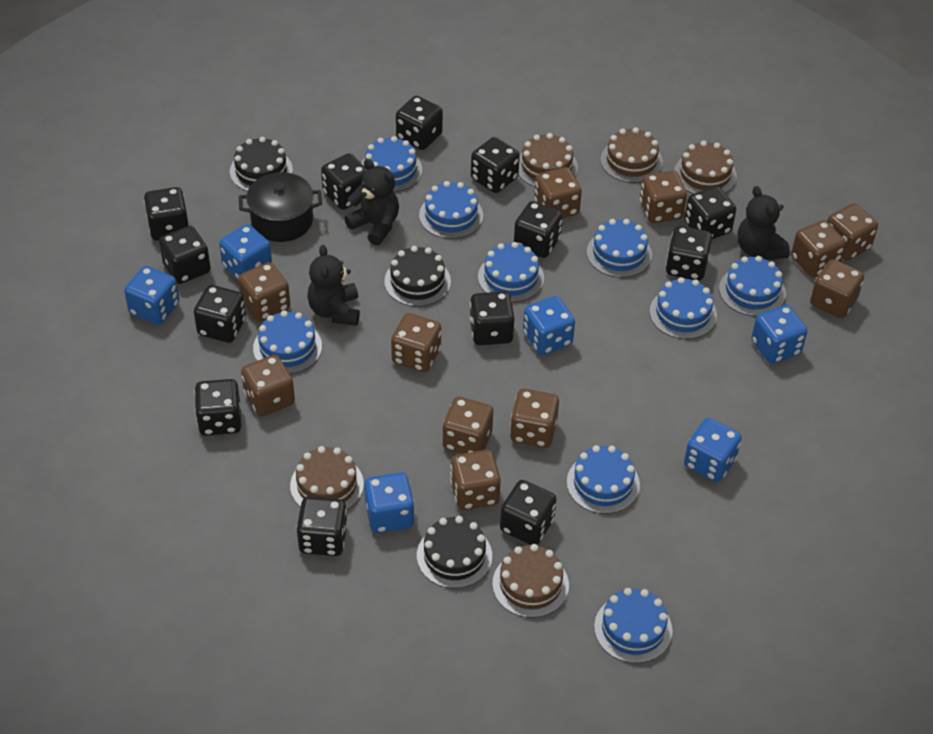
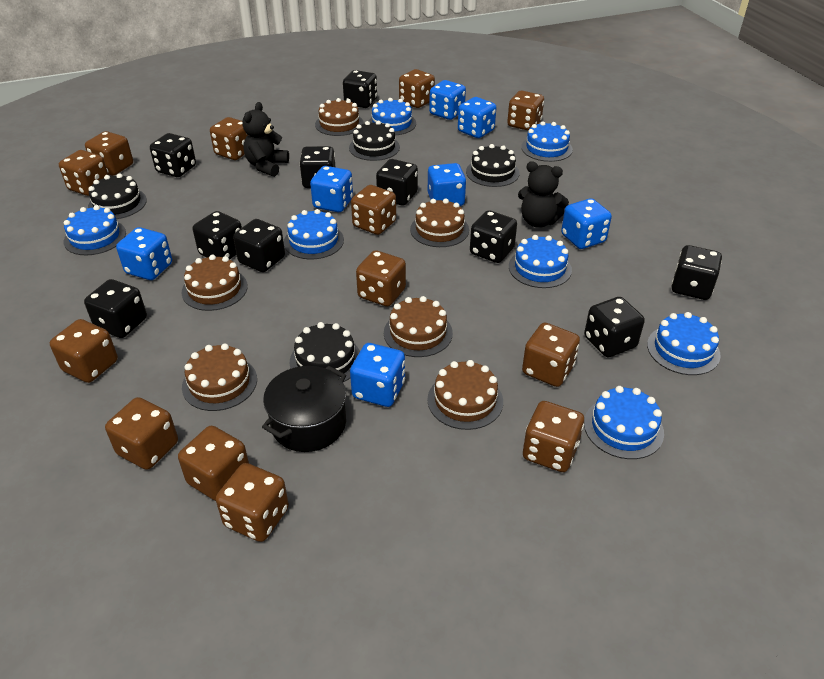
black cake: [230,137,293,192] [384,246,451,307] [417,516,492,588] = 3 -> [88,173,147,219] [289,322,360,382] [349,121,400,161] [466,144,519,187] = 4
black dice: [144,187,189,241] [159,226,211,284] [194,285,246,343] [195,379,241,436] [296,497,348,556] [321,153,367,210] [396,96,443,150] [470,291,514,345] [471,137,520,193] [500,480,557,545] [514,201,563,258] [666,226,712,281] [684,186,736,239] = 13 -> [84,279,147,338] [150,133,196,177] [193,211,242,259] [233,219,285,272] [299,146,335,188] [343,70,377,108] [376,159,418,206] [470,210,517,263] [584,297,645,357] [672,245,722,300] = 10
black teddy bear: [307,245,360,326] [344,159,399,246] [737,186,790,260] = 3 -> [242,102,289,177] [518,161,569,228] = 2
blue cake: [253,310,322,374] [361,136,422,192] [419,181,483,239] [478,242,544,302] [567,445,640,514] [587,219,652,278] [594,588,672,663] [650,277,717,339] [719,256,786,316] = 9 -> [64,205,126,255] [284,209,344,259] [369,98,416,135] [509,235,572,288] [521,121,573,162] [584,386,664,459] [647,312,721,375] = 7
blue dice: [124,266,179,325] [219,224,272,279] [364,472,414,533] [523,296,575,355] [684,418,742,482] [751,305,808,364] = 6 -> [116,227,172,280] [310,166,353,212] [350,343,405,407] [428,163,466,206] [429,80,466,120] [458,97,497,138] [561,198,612,249] = 7
brown cake: [290,446,364,510] [492,544,569,618] [518,133,578,187] [601,127,663,183] [674,141,737,194] = 5 -> [182,255,248,311] [182,343,257,411] [315,98,364,136] [384,296,453,357] [410,199,469,247] [427,360,503,430] = 6
brown dice: [238,262,290,322] [241,355,295,417] [391,313,441,372] [443,397,493,454] [450,450,501,510] [510,389,559,448] [534,167,582,218] [640,171,687,223] [791,220,846,277] [810,259,864,318] [827,203,878,261] = 11 -> [50,319,118,383] [59,150,108,196] [85,131,133,176] [105,397,178,470] [178,426,249,501] [210,117,248,160] [216,463,289,542] [351,185,396,235] [356,250,406,307] [399,69,435,108] [507,91,544,131] [522,323,580,387] [523,401,584,472] = 13

